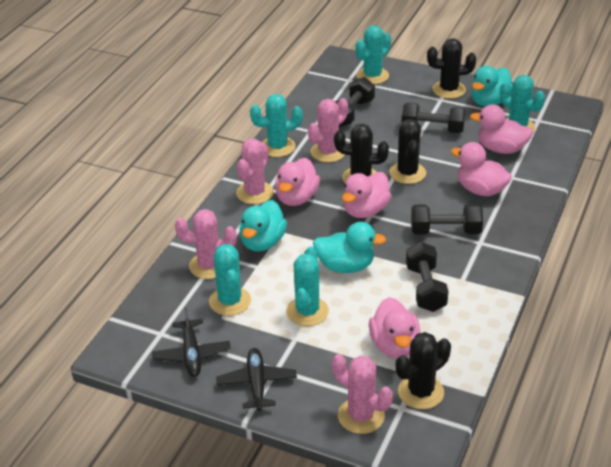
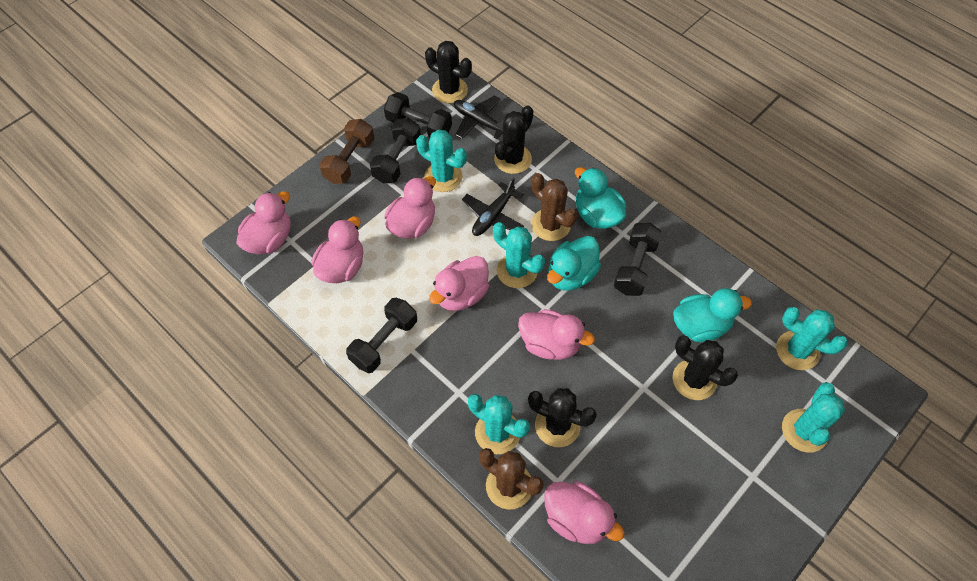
brown cactus: none = 0 -> [479,448,544,510] [531,173,578,241] = 2
brown dumbbell: none = 0 -> [320,119,374,184] = 1
pink cactus: [175,209,237,279] [236,139,274,204] [308,98,348,162] [332,354,393,434] = 4 -> none = 0
pink duck: [275,158,320,206] [342,172,392,218] [369,297,420,358] [451,142,512,196] [470,104,533,154] = 5 -> [236,191,291,254] [311,216,363,283] [384,176,436,239] [429,256,489,311] [518,309,595,360] [544,481,625,544] = 6

